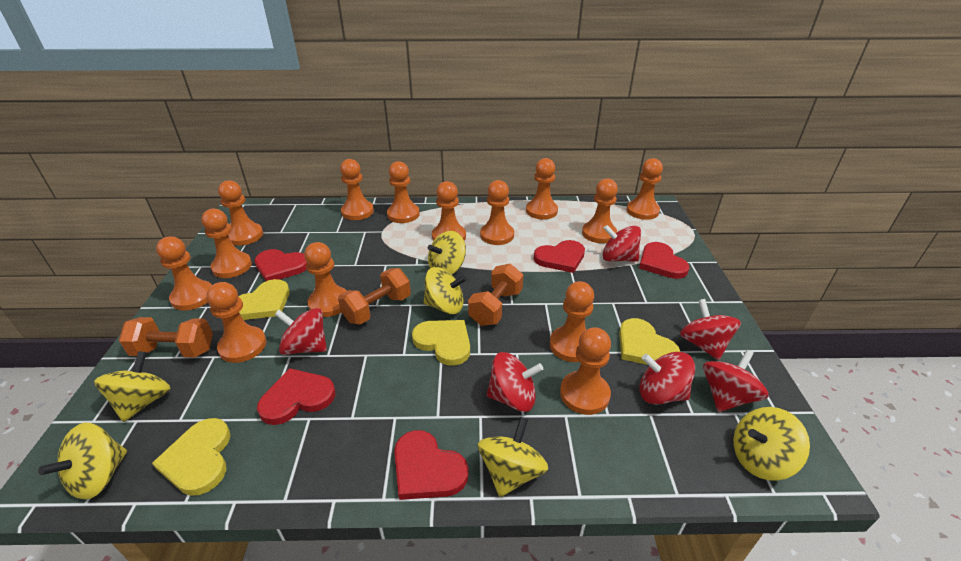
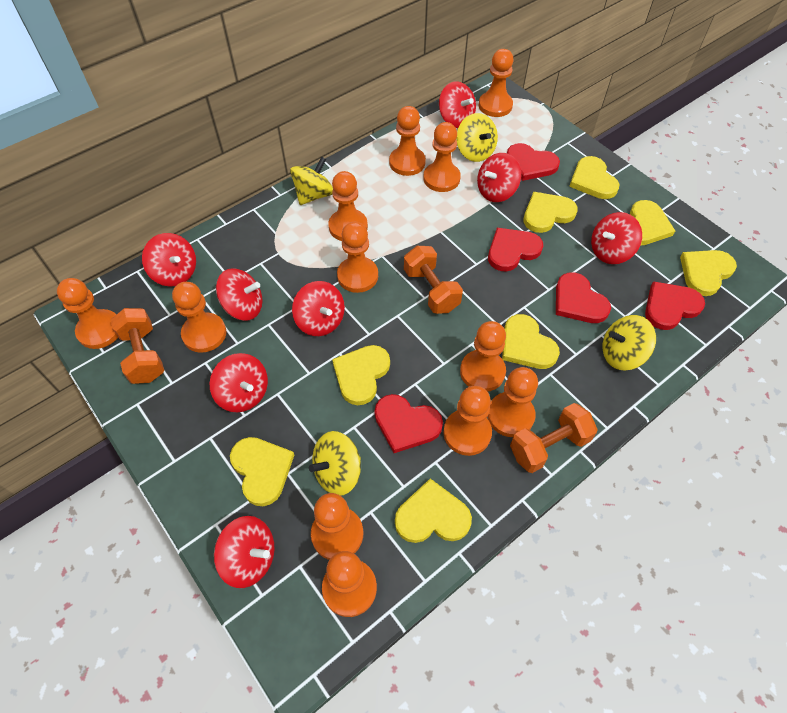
orange pawn: [156,236,212,310] [201,209,252,278] [206,282,266,363] [218,180,263,246] [304,242,347,317] [340,159,374,220] [387,161,420,223] [432,181,466,241] [480,180,514,245] [526,158,558,219] [550,281,594,362] [560,327,611,415] [582,179,618,243] [627,158,663,220] = 14 -> [57,278,118,349] [172,282,226,353] [311,493,363,560] [322,551,377,617] [328,171,368,241] [337,222,378,293] [389,106,426,176] [423,122,461,192] [444,386,492,456] [460,321,506,392] [479,49,513,117] [487,367,538,437] = 12
red spinning top: [274,308,327,355] [487,352,543,412] [603,225,641,262] [639,352,695,405] [680,299,741,360] [703,350,769,412] = 6 -> [142,233,196,287] [210,353,268,413] [214,516,274,588] [216,268,263,321] [292,281,345,336] [439,81,476,128] [477,153,521,202] [591,212,642,264] = 8
yellow heart: [152,418,230,496] [238,279,290,320] [412,320,470,366] [619,318,680,365] = 4 -> [230,437,294,506] [332,345,390,405] [395,479,472,543] [502,314,560,369] [524,192,578,233] [569,156,620,199] [630,200,675,246] [680,250,737,296] = 8
yellow spinning top: [38,423,127,499] [94,351,171,422] [424,267,467,314] [428,231,466,275] [478,417,548,497] [733,407,810,481] = 6 -> [290,157,333,205] [309,431,361,496] [456,113,498,162] [603,315,656,371] = 4

